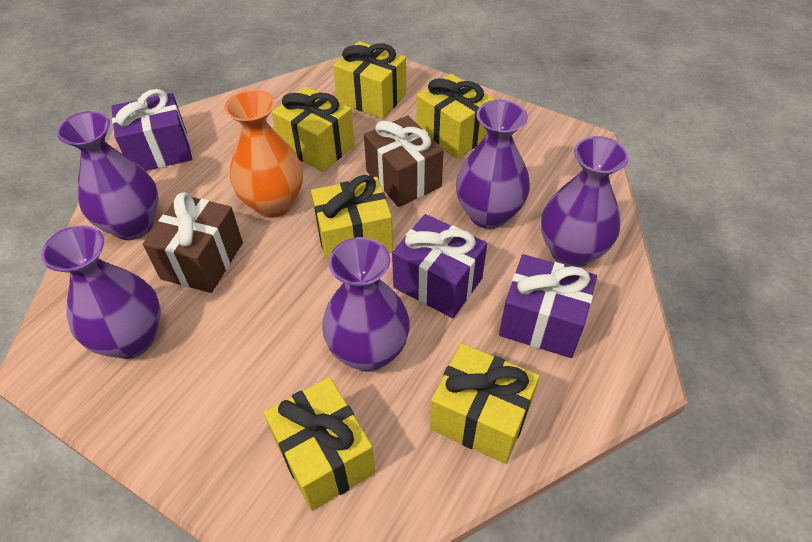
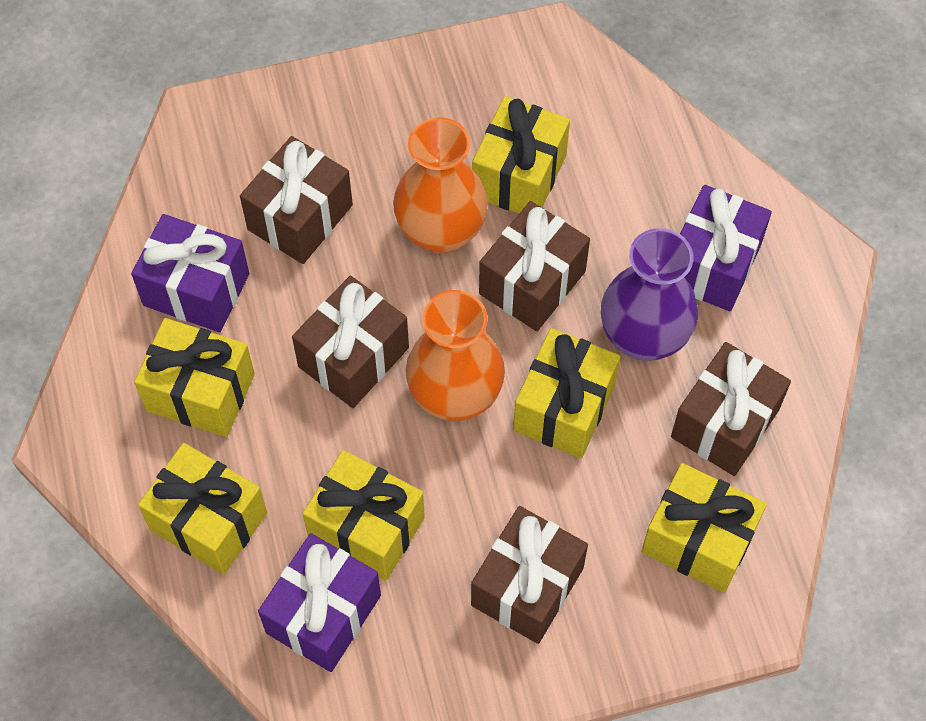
brown gift: [143,192,243,293] [364,115,444,207] = 2 -> [240,136,353,264] [292,276,409,408] [471,506,588,644] [479,201,590,331] [671,342,791,476] = 5
orange vase: [224,90,303,218] = 1 -> [393,117,488,254] [406,290,505,421] = 2
purple vase: [41,225,161,359] [56,111,158,240] [322,237,410,371] [456,100,530,229] [541,136,629,267] = 5 -> [601,228,698,361] = 1

